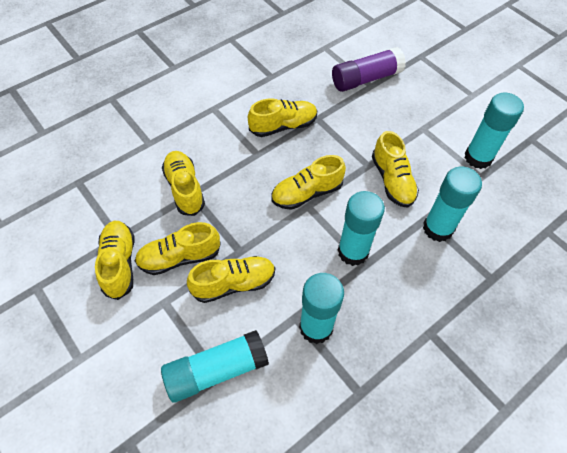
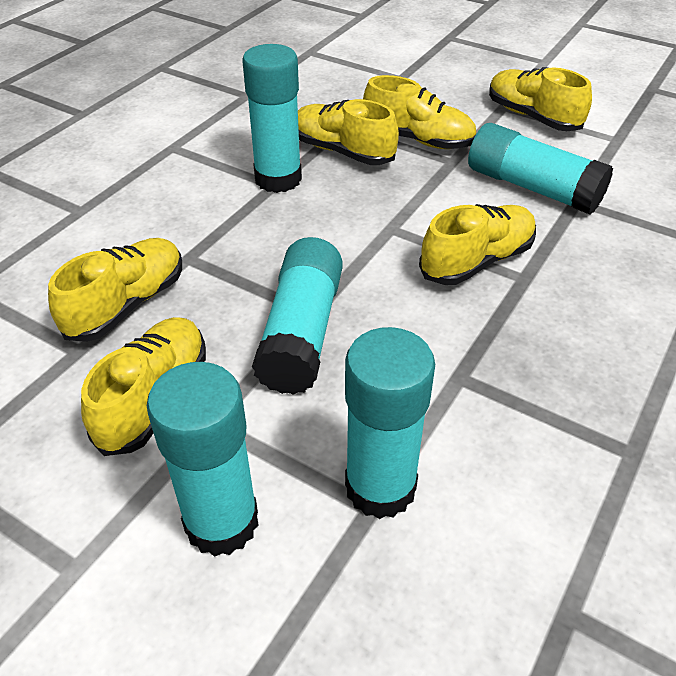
purple glue stick: [332,47,406,92] = 1 -> none = 0
yellow shoe: [95,221,134,300] [135,222,221,275] [162,151,205,216] [187,256,275,303] [248,98,317,137] [271,155,346,210] [372,131,419,208] = 7 -> [48,238,182,342] [81,317,206,456] [298,99,399,165] [363,75,476,149] [419,204,536,285] [489,67,592,131] = 6

